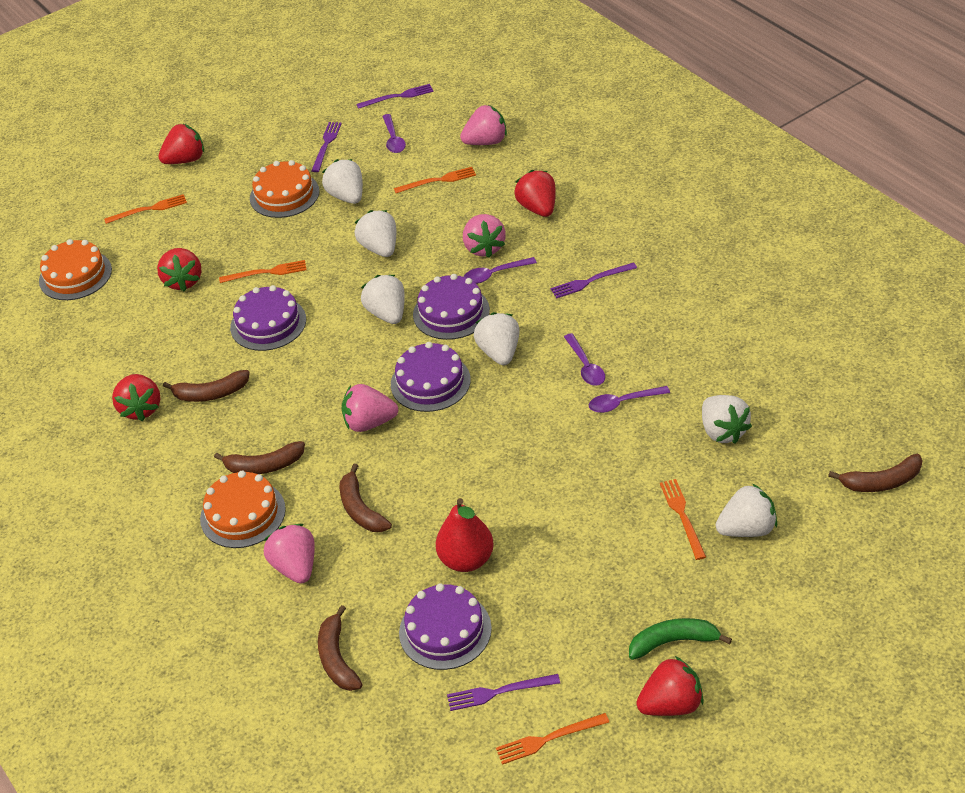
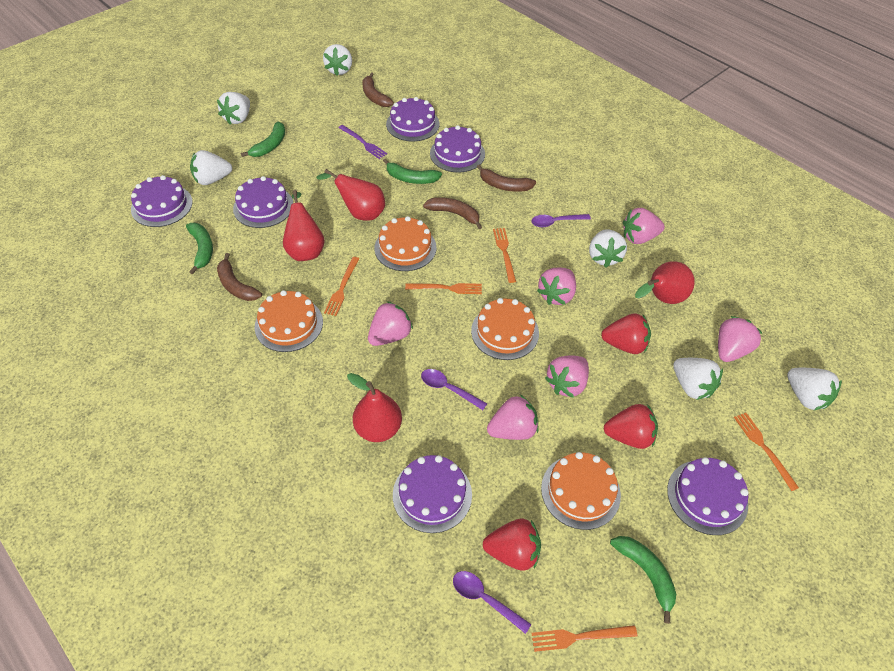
brown banana: [163,370,250,402] [214,441,305,474] [318,605,363,691] [340,464,392,532] [828,454,922,492] = 5 -> [217,253,262,301] [362,72,394,107] [423,197,482,229] [477,164,536,192] = 4
green banana: [629,618,732,660] = 1 -> [186,223,213,275] [241,122,285,157] [383,159,442,184] [610,536,676,624] = 4
orange cake: [39,239,112,300] [200,471,286,548] [250,160,320,218] = 3 -> [255,290,323,352] [374,216,436,271] [471,298,539,360] [541,452,621,530] = 4
pink strawberry: [264,524,315,584] [341,384,398,432] [460,105,507,145] [463,214,506,258] = 4 -> [368,301,413,346] [487,395,539,440] [537,268,576,305] [545,355,589,398] [623,208,665,244] [718,316,762,362] = 6
purple cake: [230,285,306,351] [391,342,471,412] [399,583,492,670] [413,274,490,340] = 4 -> [131,175,193,227] [233,176,293,228] [386,97,439,141] [393,455,472,533] [430,125,485,173] [667,457,749,535] = 6
purple fork: [311,122,342,172] [356,84,433,109] [447,674,560,711] [551,262,637,298] = 4 -> [338,125,387,159] = 1
purple spoon: [382,114,406,153] [464,257,537,284] [564,333,605,386] [589,386,670,413] = 4 -> [421,369,487,410] [453,571,531,634] [531,214,591,227] = 3
red pear: [436,498,494,572] = 1 -> [283,190,325,261] [316,169,385,221] [347,373,402,442] [635,261,695,304] = 4
red strawberry: [112,374,161,421] [157,248,202,292] [158,124,204,164] [514,170,556,217] [636,656,704,716] = 5 -> [483,519,541,571] [601,313,651,354] [604,404,658,449] = 3

